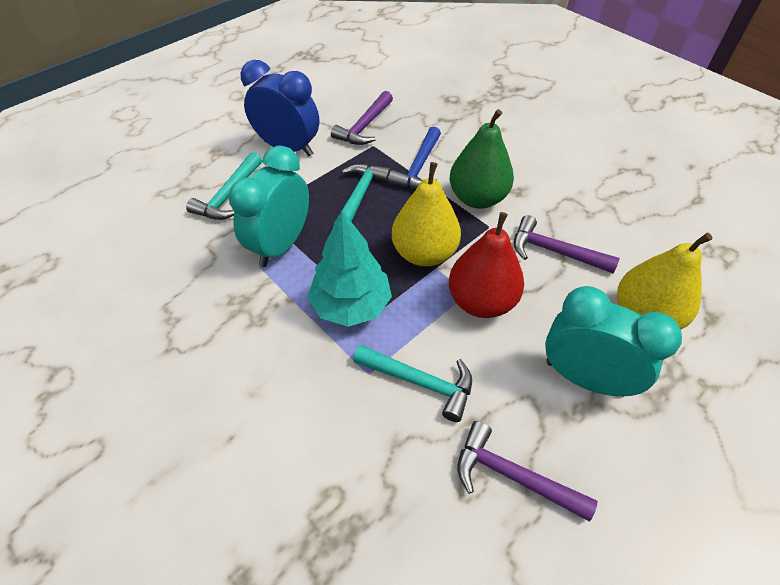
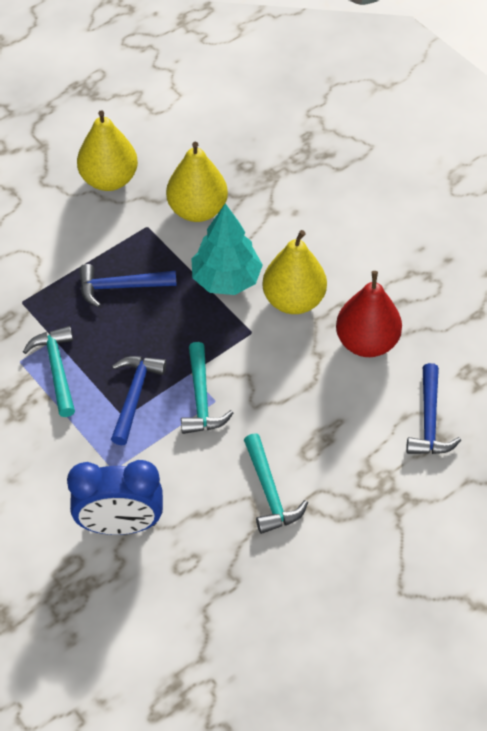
blue hammer: [388,127,441,189] = 1 -> [79,264,177,308] [111,356,166,445] [406,363,461,454] = 3
green pear: [450,109,514,209] = 1 -> none = 0
purple hammer: [331,91,393,145] [458,421,597,521] [514,215,619,273] = 3 -> none = 0
turquoise clock: [229,146,309,267] [545,286,682,397] = 2 -> none = 0
yellow pear: [392,162,461,267] [617,233,713,329] = 2 -> [77,110,138,191] [166,142,228,222] [262,230,327,314] = 3

